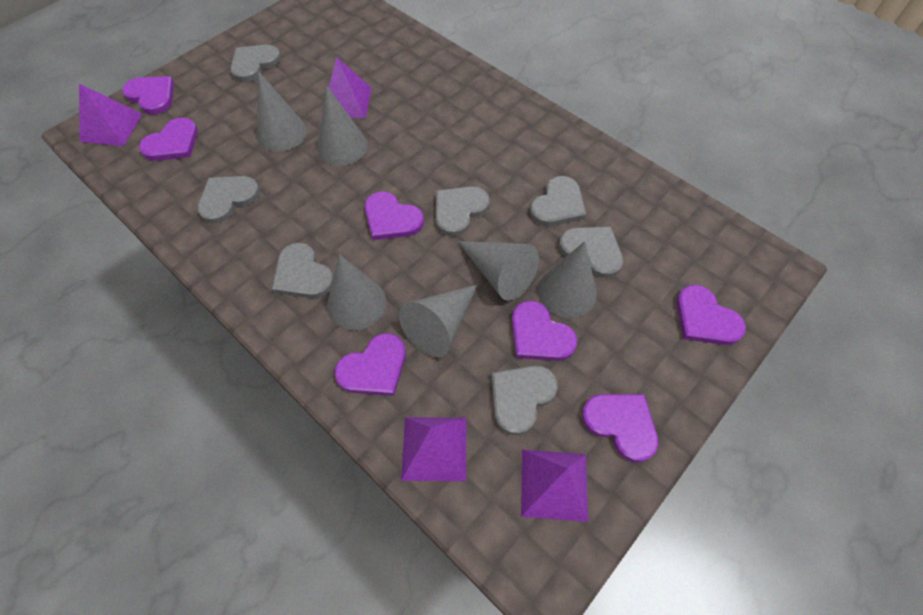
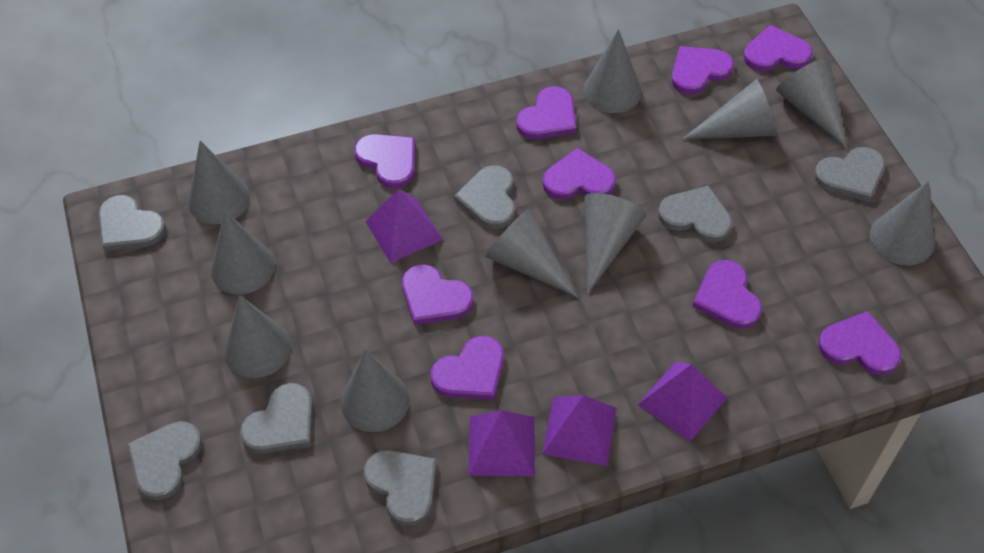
grey cone: [257,71,307,151] [317,85,368,166] [327,254,387,331] [399,284,478,357] [458,241,539,301] [538,241,597,318] = 6 -> [188,141,250,224] [211,211,275,294] [224,295,291,378] [341,350,409,432] [485,209,578,298] [583,29,641,113] [584,193,646,294] [682,79,778,140] [776,58,847,149] [870,181,935,265] = 10
purple heart: [122,76,174,115] [139,117,198,161] [335,333,406,396] [365,192,424,240] [512,301,577,361] [582,394,658,463] [676,285,746,345] = 7 -> [354,134,415,188] [402,264,473,325] [430,336,504,400] [516,86,577,140] [543,148,616,200] [671,46,734,94] [692,260,762,329] [744,25,813,71] [818,311,901,375] = 9

